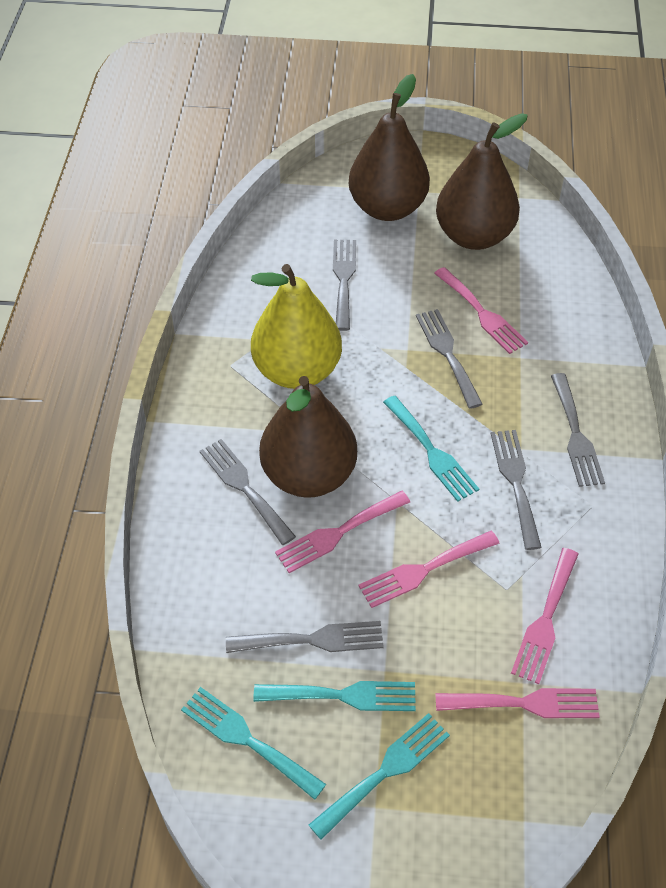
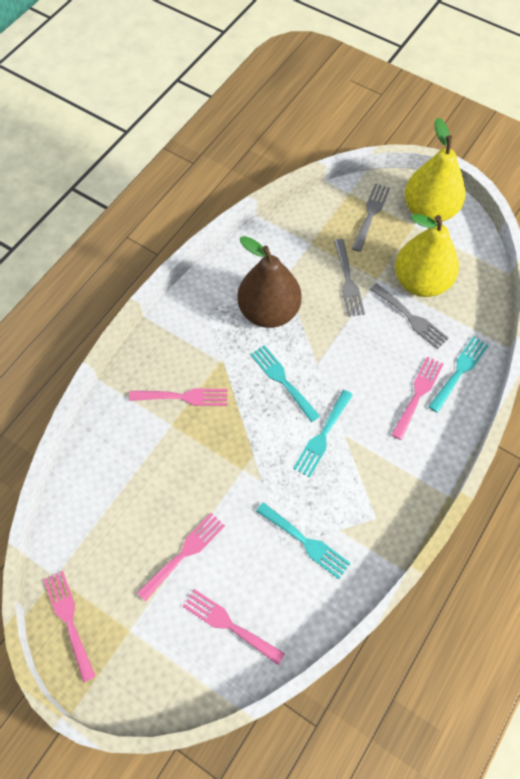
brown pear: [259,376,357,498] [349,74,430,221] [436,113,528,250] = 3 -> [237,236,302,328] = 1
grey fork: [200,439,296,545] [226,621,384,653] [333,240,356,331] [416,309,483,409] [491,430,542,550] [551,373,605,487] = 6 -> [334,239,365,317] [352,183,390,252] [370,283,449,349] = 3
yellow pear: [251,264,342,389] = 1 -> [395,214,459,297] [404,118,466,223] = 2

